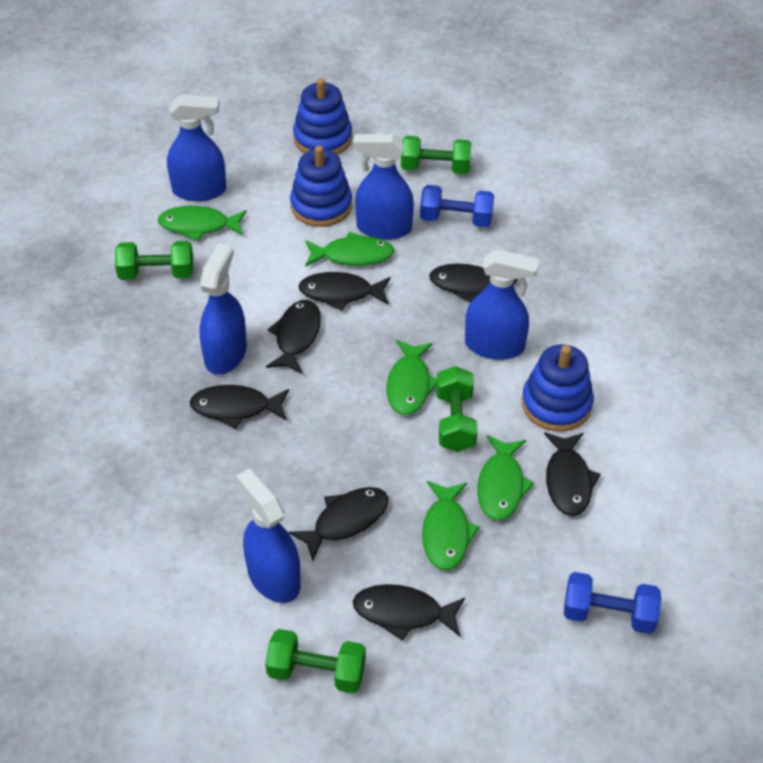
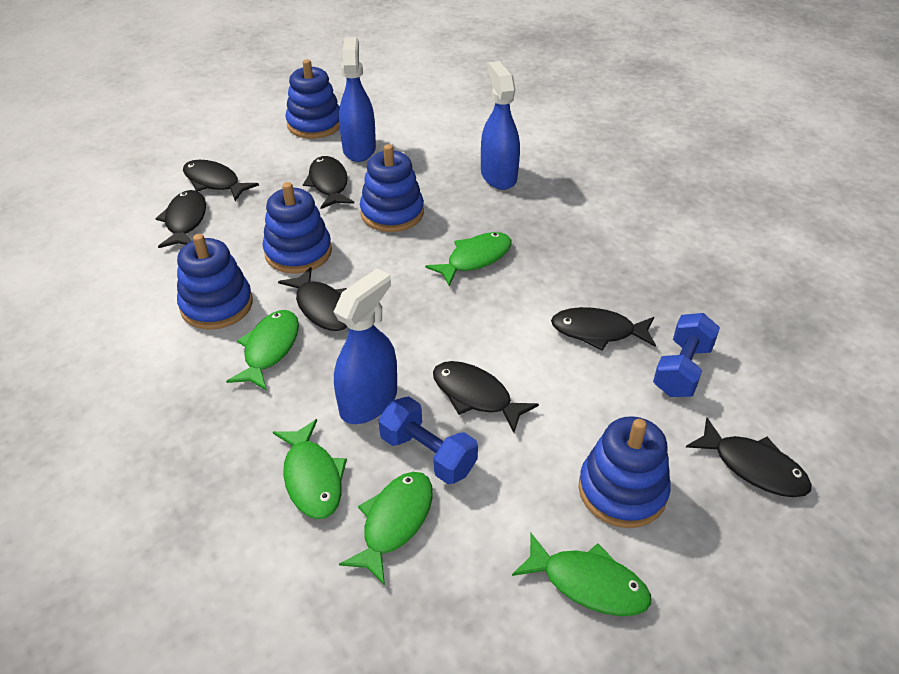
blue spray bottle: [167,95,226,201] [199,243,247,375] [236,468,301,603] [353,134,414,240] [465,249,539,360] = 5 -> [334,269,397,424] [339,37,376,162] [481,61,520,190] = 3
blue stacking toy: [290,146,352,227] [293,78,352,155] [522,344,594,432] = 3 -> [177,234,253,330] [263,182,332,273] [286,59,340,139] [360,144,424,232] [578,416,671,528] = 5
green dumbbell: [115,241,193,280] [265,629,366,693] [401,136,471,174] [436,366,478,452] = 4 -> none = 0

